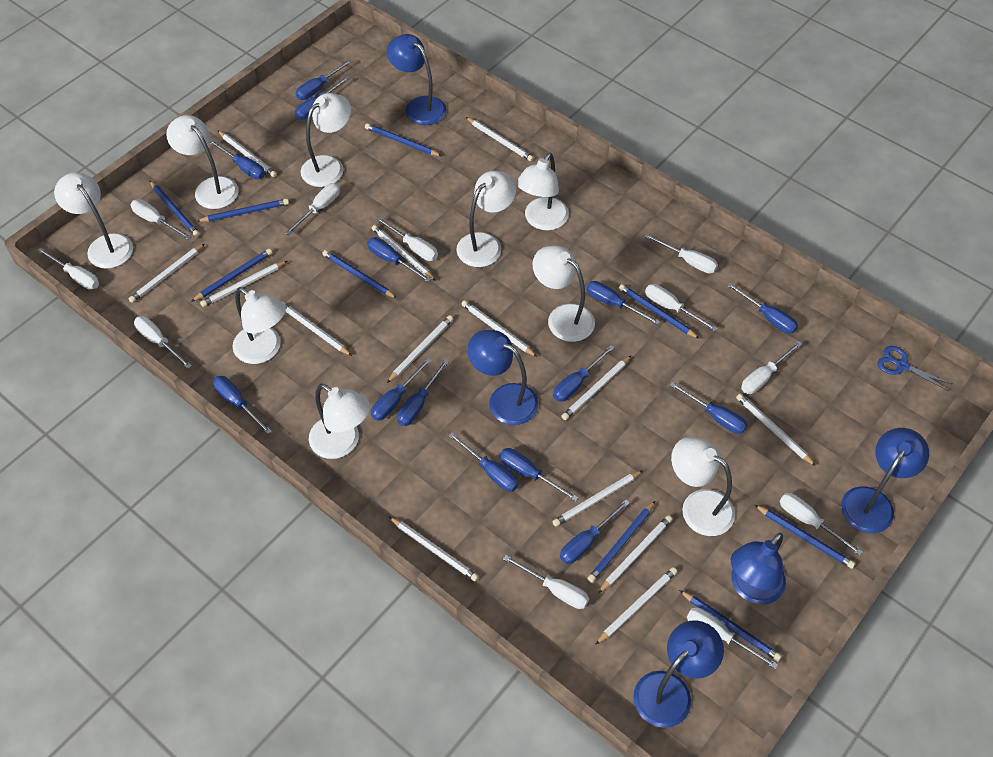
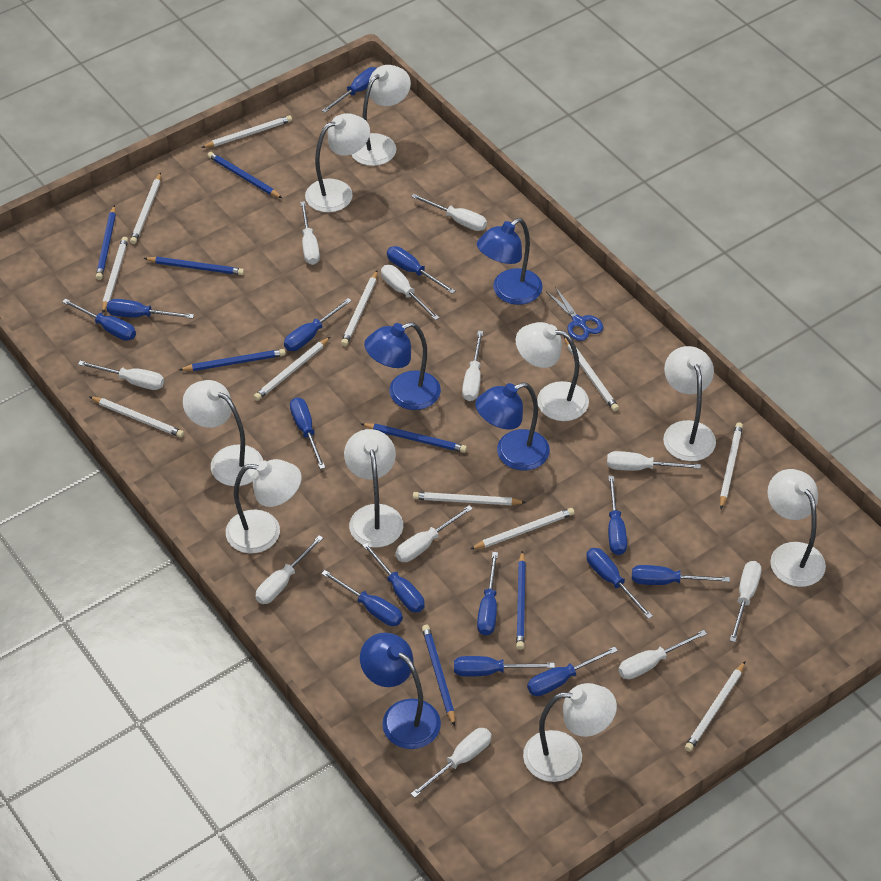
blue lamp: [387,34,447,125] [468,330,539,425] [634,620,724,728] [731,533,786,605] [841,428,929,533] = 5 -> [360,632,441,749] [364,322,441,410] [475,382,550,471] [477,218,543,305] = 4
blue pencil: [150,181,200,237] [191,249,272,302] [197,199,289,222] [323,250,397,298] [365,123,442,156] [587,501,655,583] [619,284,700,339] [679,590,782,661] [755,505,856,569] = 9 -> [96,205,116,280] [144,257,244,275] [179,349,286,371] [208,152,282,198] [361,423,467,453] [422,625,455,726] [516,551,526,650] = 7
white pencil: [129,244,205,303] [200,261,287,307] [218,131,277,177] [282,302,352,356] [372,225,436,281] [387,315,453,383] [389,517,479,581] [462,300,537,357] [466,117,534,161] [552,470,643,527] [562,355,632,420] [595,567,677,645] [598,515,673,593] [736,394,816,466] = 14 -> [89,396,184,438] [102,237,128,313] [130,173,161,244] [201,115,292,148] [254,337,330,400] [341,270,378,346] [413,492,527,505] [470,508,575,549] [564,337,619,411] [685,661,746,752] [720,423,743,509] = 11

